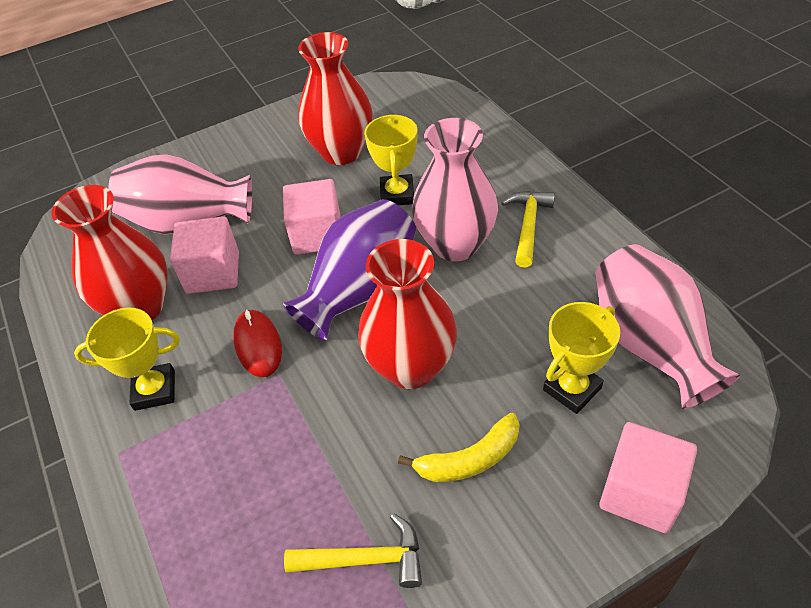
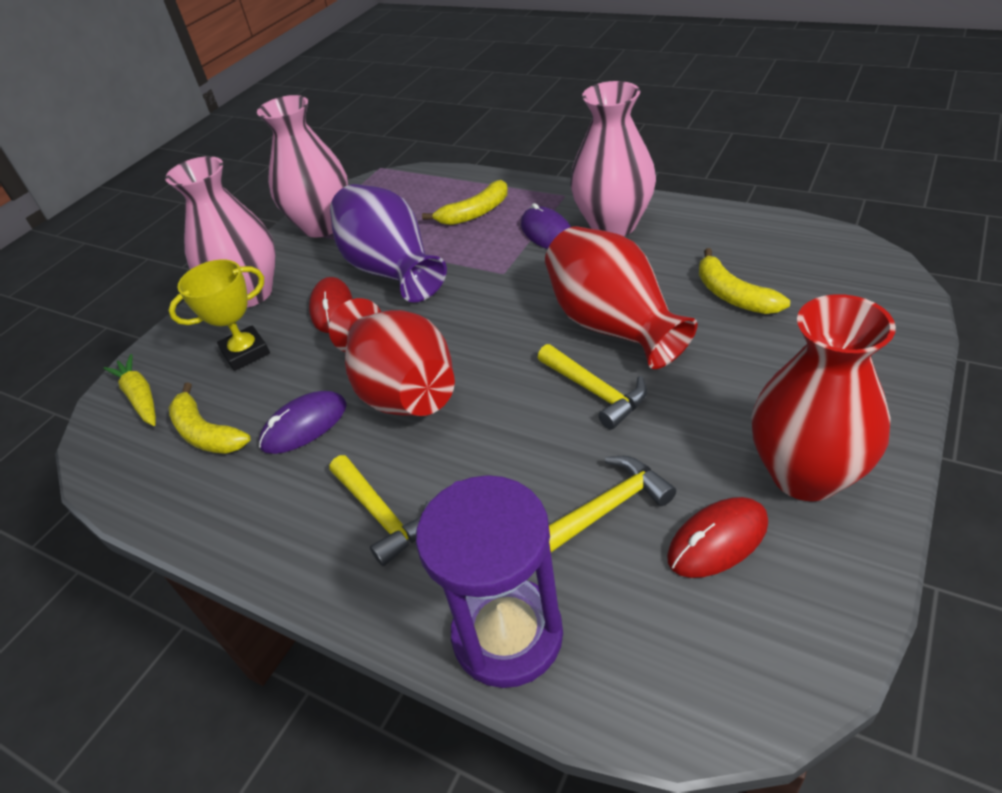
pink cube: [170,216,239,294] [283,179,341,255] [599,422,697,533] = 3 -> none = 0
purple hourglass: none = 0 -> [416,475,563,688] = 1
purple mouse: none = 0 -> [259,391,347,454] [521,203,571,249] = 2
red mouse: [233,310,282,377] = 1 -> [309,277,353,333] [667,497,768,578] = 2
yellow banana: [398,413,520,482] = 1 -> [169,382,251,454] [422,180,508,225] [699,248,790,314] = 3
yellow carrot: none = 0 -> [104,354,156,426] = 1
yellow hammer: [284,513,422,588] [501,191,555,267] = 2 -> [330,455,430,566] [538,344,647,430] [549,456,676,553] = 3
yellow trophy: [74,308,180,411] [364,115,418,205] [543,302,620,414] = 3 -> [168,259,270,371] = 1

